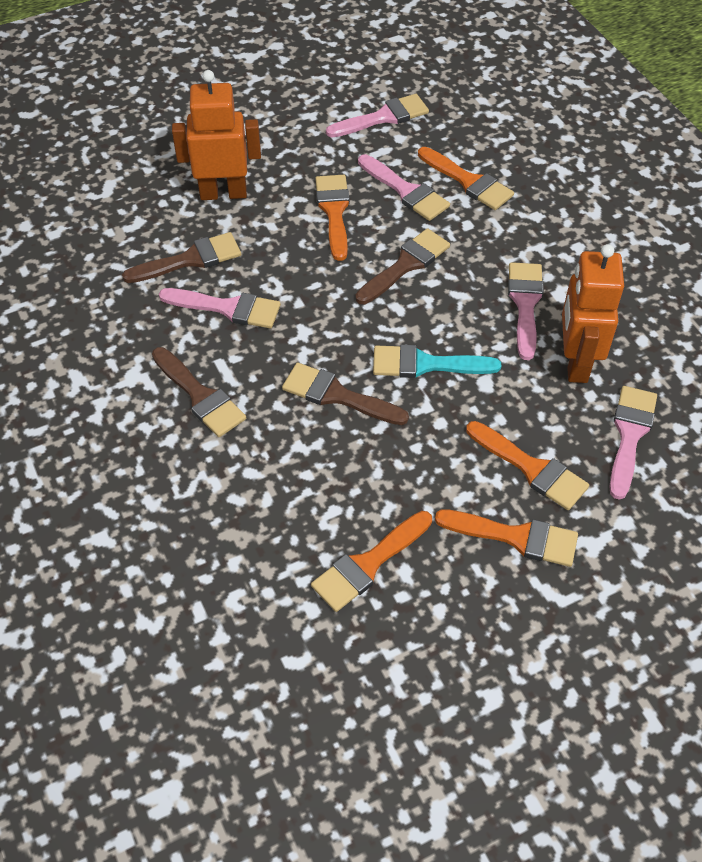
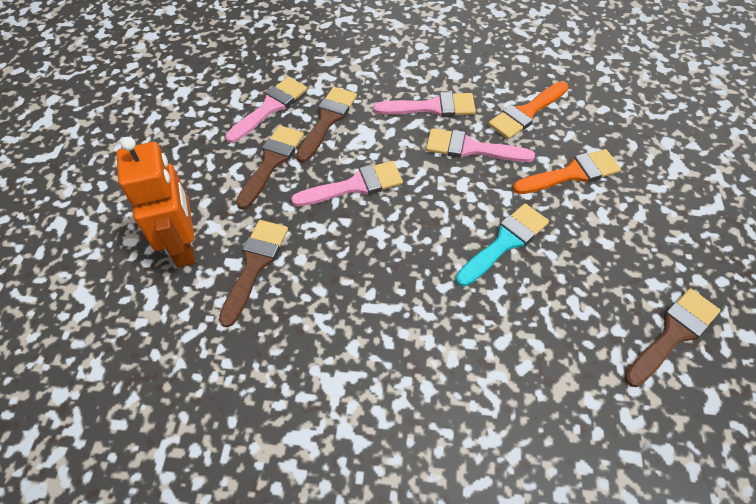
orange brush: [311,511,432,612] [315,175,350,261] [418,147,514,210] [435,509,578,567] [466,421,589,510] = 5 -> [488,81,568,139] [513,149,621,194] = 2
orange robot: [172,70,261,200] [562,244,624,383] = 2 -> [116,137,195,267] = 1
pink brush: [159,288,281,328] [326,94,429,138] [358,154,450,221] [508,262,544,360] [609,386,657,500] = 5 -> [225,77,307,143] [291,161,403,207] [373,92,476,117] [426,128,535,162] = 4

